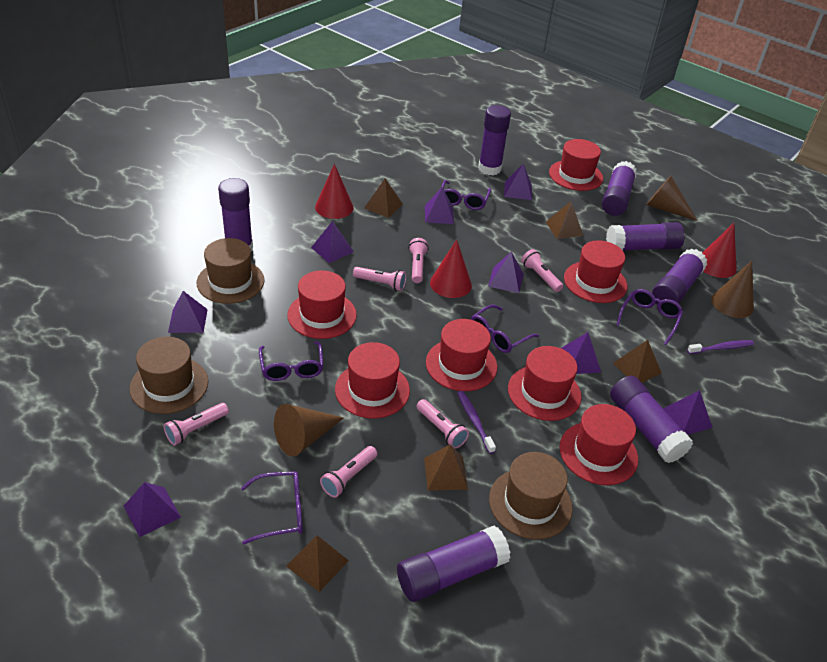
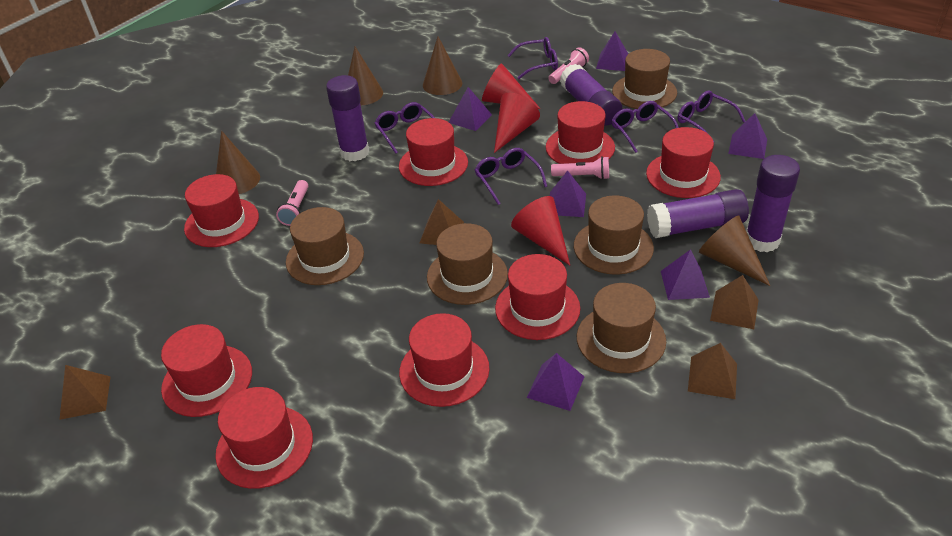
brown cone: [274,404,344,457] [646,176,698,221] [711,261,754,318] = 3 -> [216,131,260,194] [348,47,383,105] [423,37,462,95] [699,215,770,286] = 4
brown hat: [129,337,208,414] [197,238,265,304] [489,452,573,540] = 3 -> [286,207,364,285] [427,223,508,305] [574,195,654,275] [577,283,666,373] [612,49,677,109] = 5
brown pyramid: [286,536,349,592] [364,179,403,218] [424,445,468,491] [546,201,583,239] [613,340,662,383] = 5 -> [59,365,111,420] [420,199,464,245] [688,343,737,399] [710,275,759,329] = 4
pink flashlight: [164,403,229,446] [320,446,377,498] [353,267,406,291] [408,238,429,283] [416,399,469,449] [521,249,563,292] = 6 -> [276,180,308,226] [548,47,589,84] [551,156,609,180] = 3
purple glue stick: [218,178,253,251] [397,525,510,602] [478,105,511,175] [602,161,637,216] [606,222,685,251] [610,376,693,463] [652,248,707,304] = 7 -> [326,75,369,161] [560,64,622,125] [647,189,749,238] [746,155,800,252] = 4
purple pyramid: [124,482,181,537] [168,291,208,333] [311,221,354,263] [425,187,454,224] [488,252,524,293] [504,164,532,200] [561,332,601,374] [663,390,713,435] = 8 -> [449,87,492,131] [527,353,584,411] [550,170,586,217] [596,32,628,71] [661,249,710,300] [728,113,767,159] = 6
purple toothbrush: [458,391,496,454] [687,340,754,354] = 2 -> none = 0
red hat: [287,270,357,339] [335,342,410,419] [426,319,497,391] [508,346,582,421] [549,139,603,191] [560,404,638,485] [564,240,627,303] = 7 -> [161,324,252,417] [184,174,259,247] [216,387,313,489] [399,118,468,186] [399,313,490,407] [495,254,580,340] [546,101,615,164] [646,127,721,198] = 8

